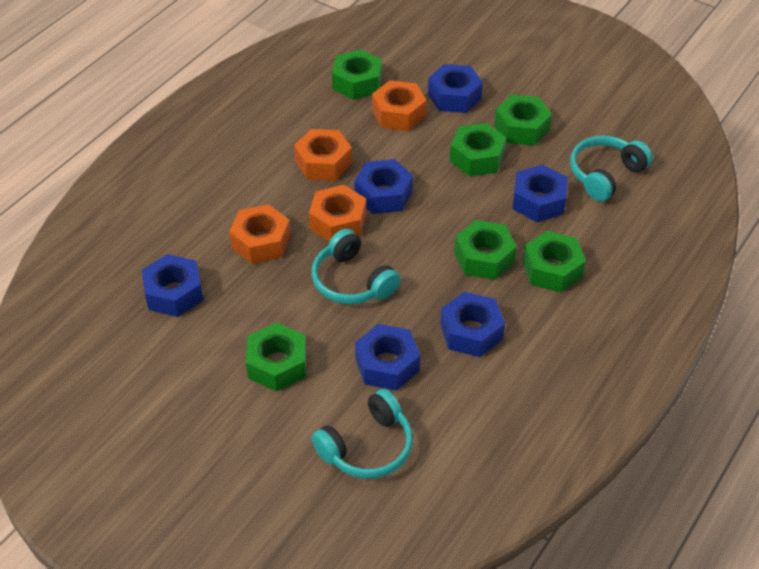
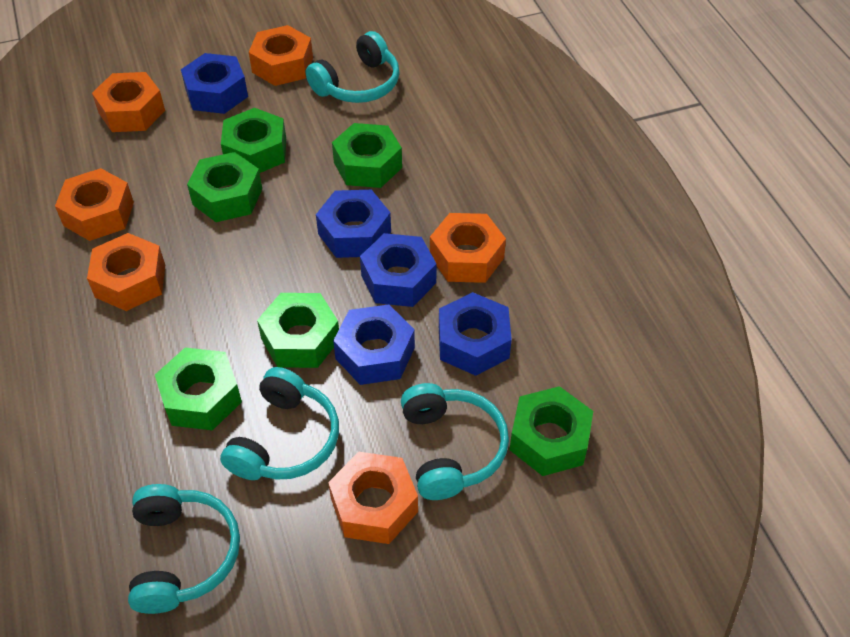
blue nut: [142,254,203,317] [354,159,413,214] [355,324,420,391] [428,64,483,113] [440,292,505,357] [512,165,568,222] = 6 -> [181,53,248,114] [316,190,391,258] [333,304,415,385] [360,233,437,307] [439,292,512,376] = 5
orange nut: [229,204,291,264] [294,129,352,181] [309,185,366,242] [372,80,427,131] = 4 -> [55,168,134,241] [87,233,165,311] [92,72,165,132] [249,25,313,86] [328,452,418,544] [430,213,506,283] = 6
turquoise headphones: [312,229,401,304] [312,389,413,479] [570,136,653,201] = 3 -> [128,484,240,614] [220,367,339,480] [306,31,399,103] [401,383,509,500] = 4

